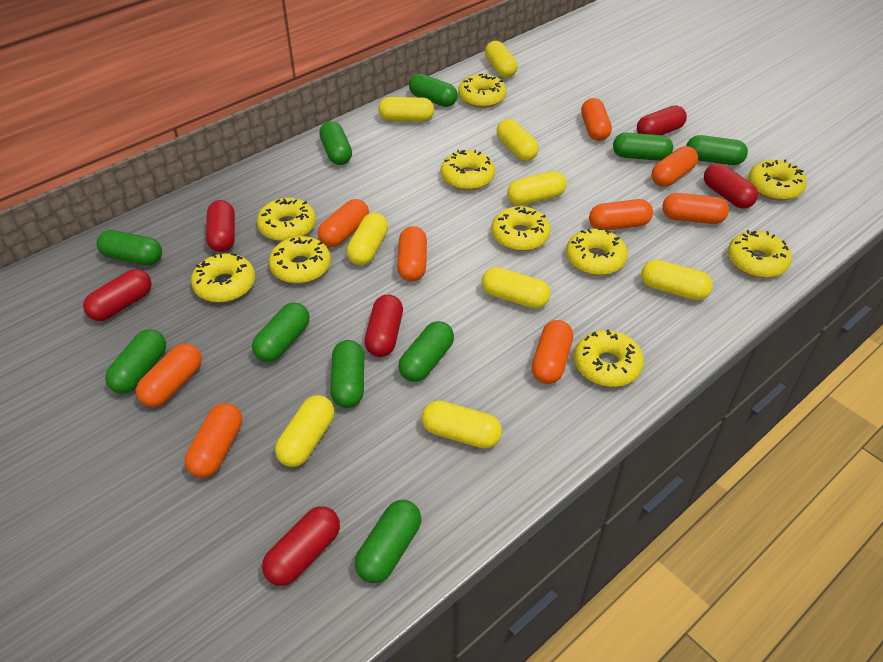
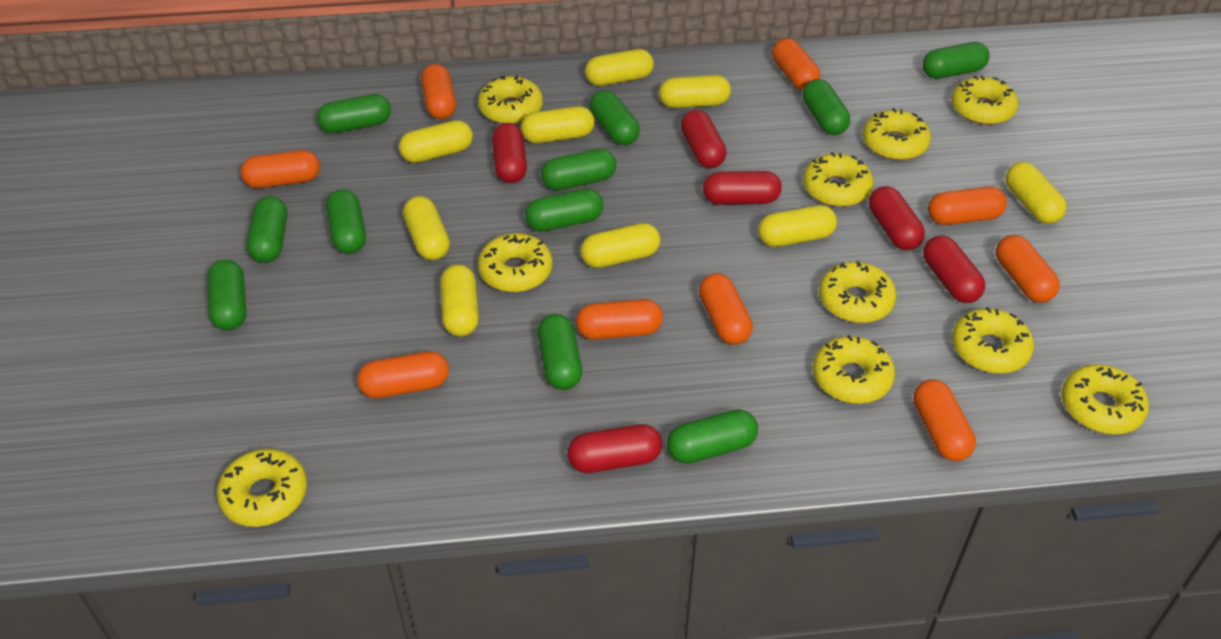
green capsule: [96,230,162,265] [105,329,166,394] [252,302,310,362] [319,121,352,165] [330,340,364,408] [355,500,421,583] [398,321,454,382] [409,74,458,107] [613,133,673,161] [686,135,748,165] = 10 -> [207,260,247,330] [247,196,287,263] [317,94,391,133] [326,189,366,254] [525,189,603,232] [537,314,582,390] [541,148,616,191] [590,90,640,145] [667,409,758,464] [802,79,850,135] [923,42,990,79] = 11

